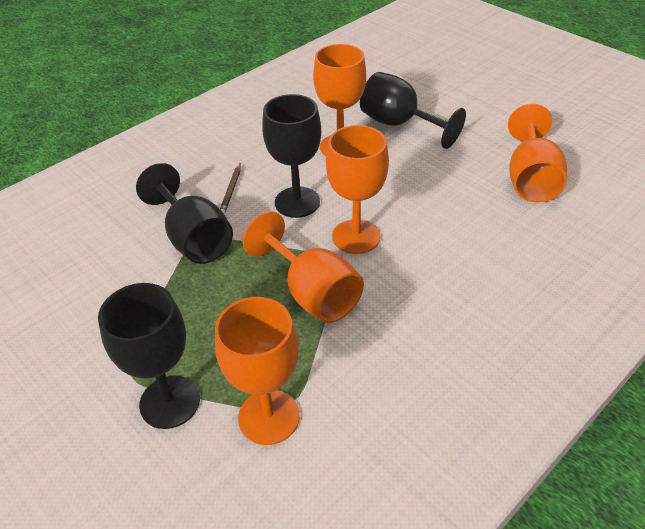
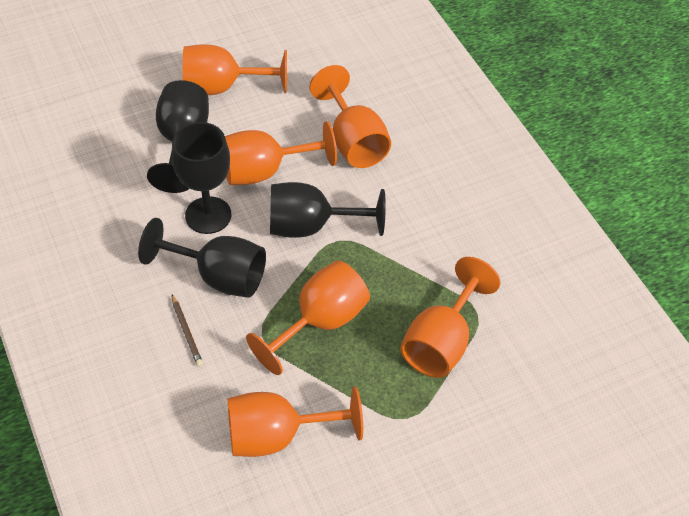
orange goblet: [215,297,300,445] [243,211,364,323] [313,44,366,156] [326,125,389,254] [508,104,567,202] = 5 -> [183,44,287,95] [225,121,337,185] [228,386,363,457] [246,260,370,375] [309,65,391,168] [400,257,500,378] = 6

